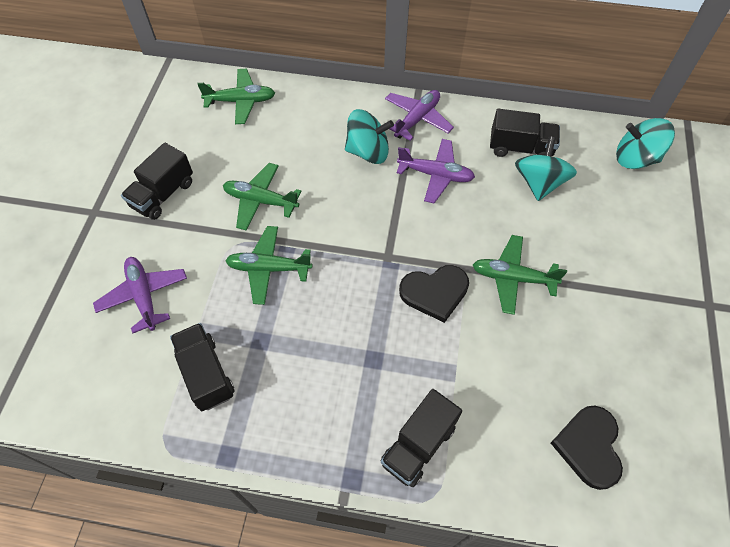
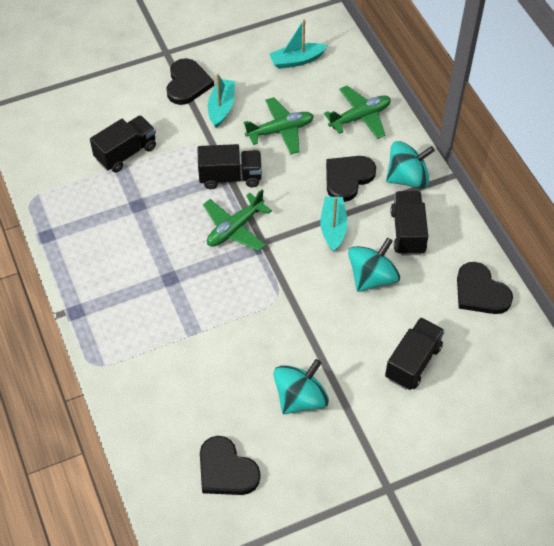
black heart: [399,265,469,323] [551,406,623,490] = 2 -> [166,58,214,105] [200,436,261,495] [326,156,376,202] [457,262,513,314] = 4
green plane: [197,69,275,124] [223,163,301,231] [225,226,312,305] [473,235,567,315] = 4 -> [203,189,272,251] [243,97,314,155] [324,86,391,139] = 3
purple plane: [93,257,187,333] [385,90,454,141] [397,139,475,203] = 3 -> none = 0
turquoise boat: none = 0 -> [208,74,235,128] [269,19,327,69] [320,197,348,252] = 3

